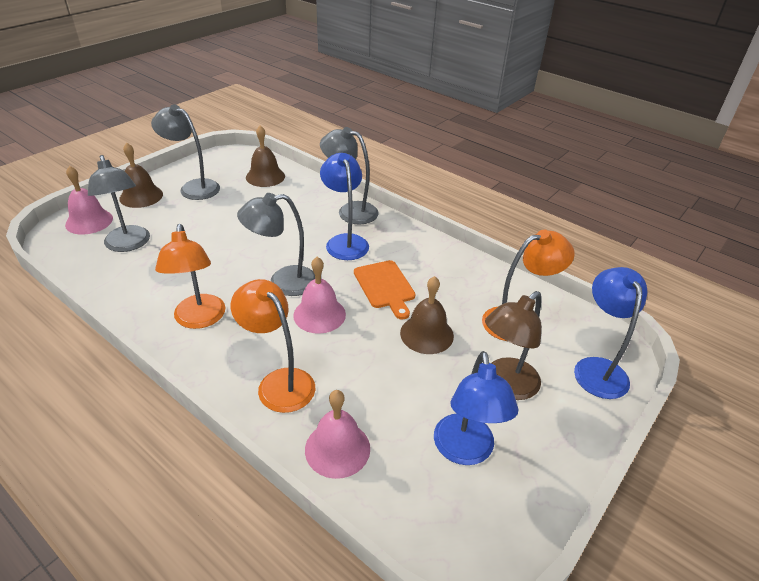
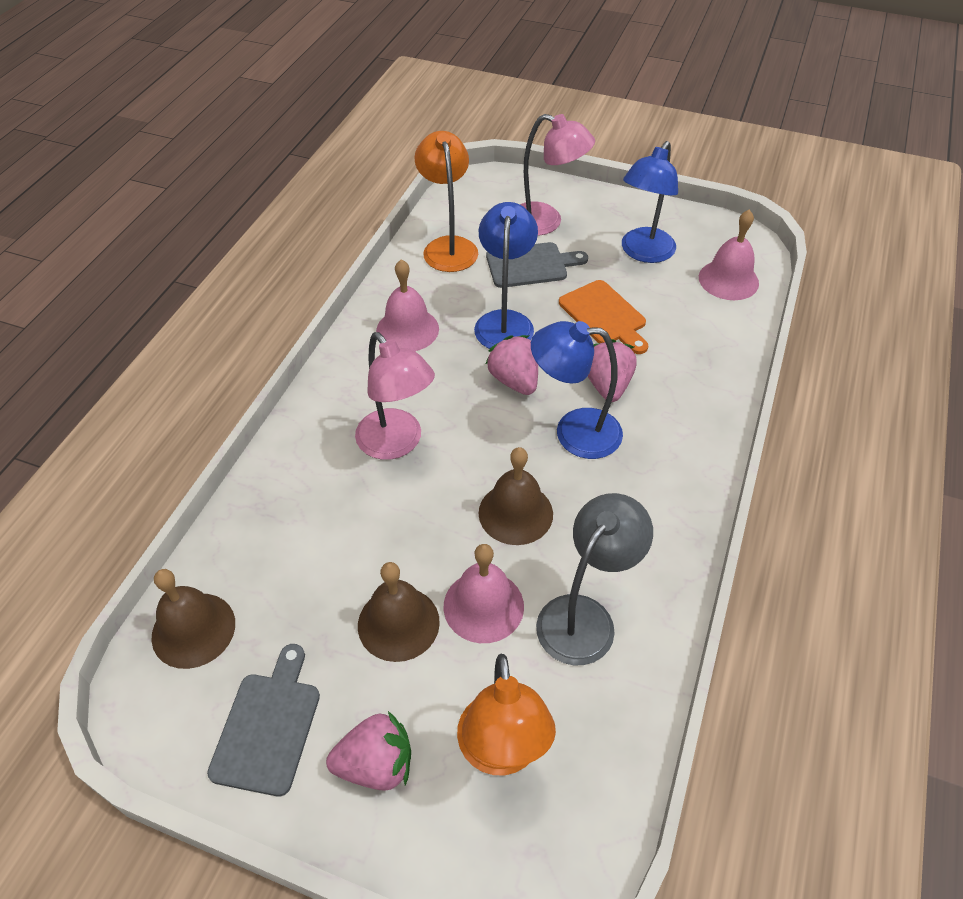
brown lamp: [485,291,542,400] = 1 -> none = 0
grey cutting board: none = 0 -> [207,644,320,797] [486,242,588,288] = 2
grey lamp: [88,155,150,252] [151,104,220,200] [237,193,315,296] [320,127,379,224] = 4 -> [536,493,653,665] = 1
orange lamp: [155,224,225,329] [231,279,315,413] [482,230,575,341] = 3 -> [414,131,478,272] [457,654,556,775] = 2
pink lamp: none = 0 -> [355,332,435,460] [520,114,595,236] = 2
pink strawberry: none = 0 -> [326,711,411,791] [486,335,538,395] [588,339,637,402] = 3

